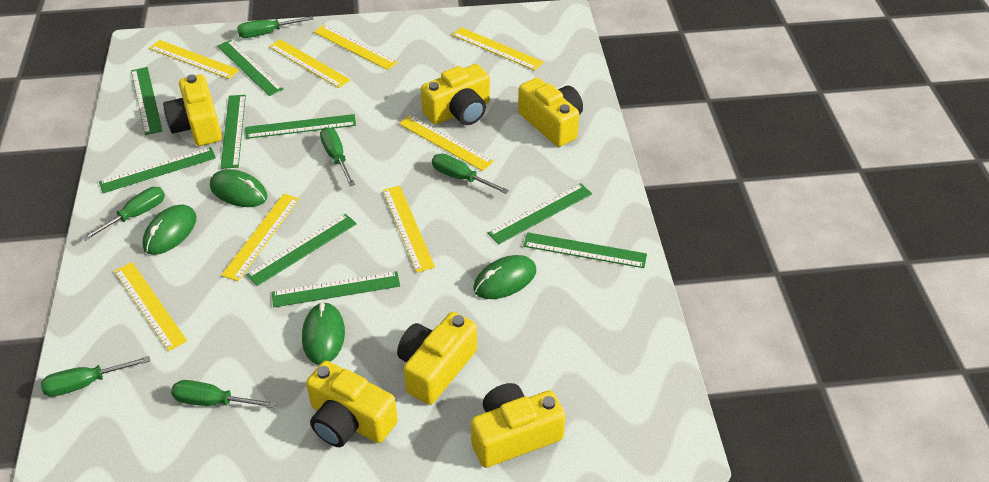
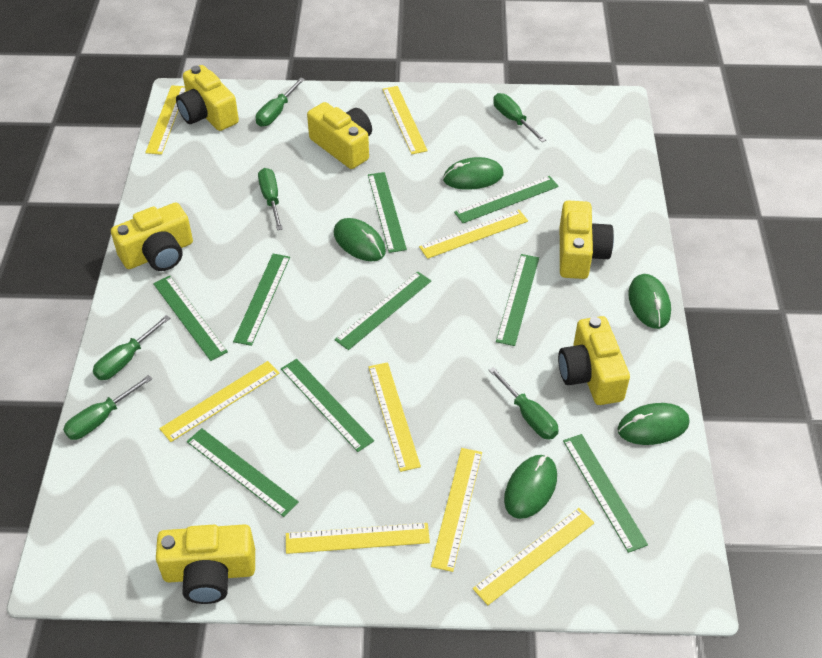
green mouse: [143,204,196,255] [210,169,267,207] [302,302,345,365] [473,255,536,299] = 4 -> [334,218,386,261] [443,157,504,190] [504,455,557,519] [617,403,689,445] [628,274,671,329] = 5

